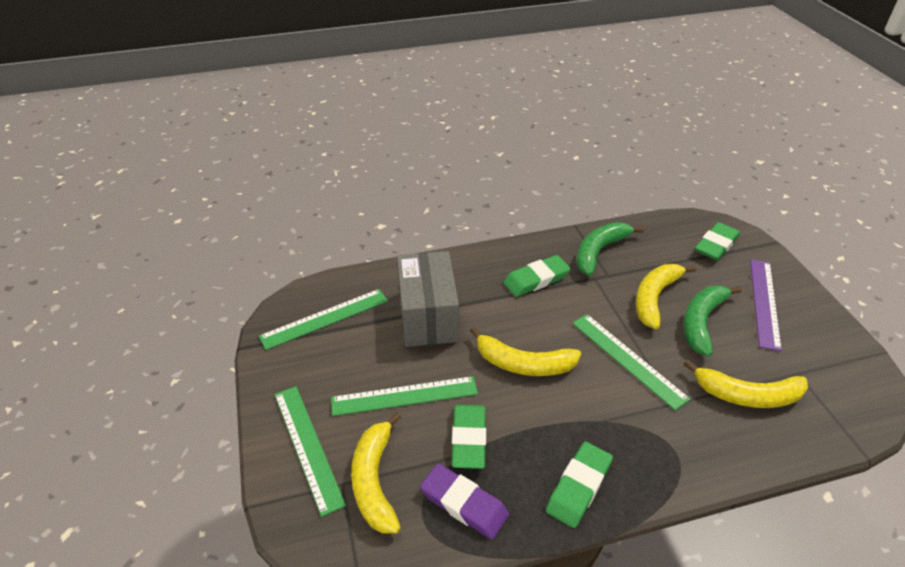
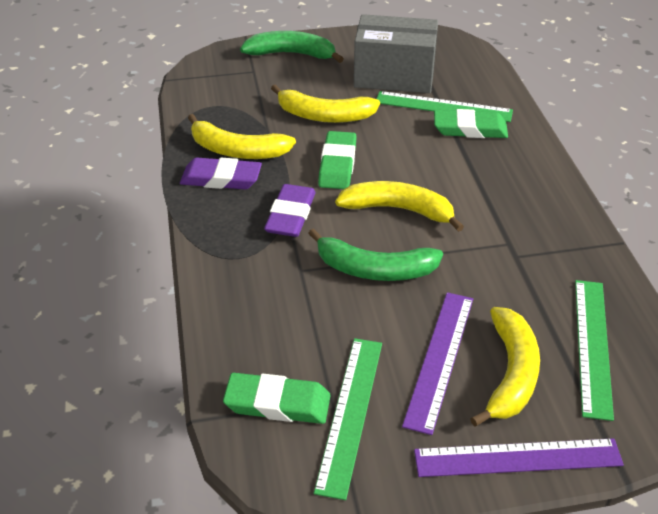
green eraser: [451,405,486,469] [503,255,571,297] [546,442,613,528] [695,222,740,261] = 4 -> [223,373,331,424] [318,131,357,189] [434,109,508,138] = 3
green ruler: [259,289,388,350] [275,386,346,517] [331,376,478,416] [572,314,690,411] = 4 -> [314,338,382,500] [377,91,513,122] [575,280,614,421] = 3
purple eraser: [420,463,509,539] = 1 -> [180,158,262,189] [264,184,316,237] = 2
purple ruler: [750,259,782,351] = 1 -> [402,292,473,435] [414,438,624,477] = 2

